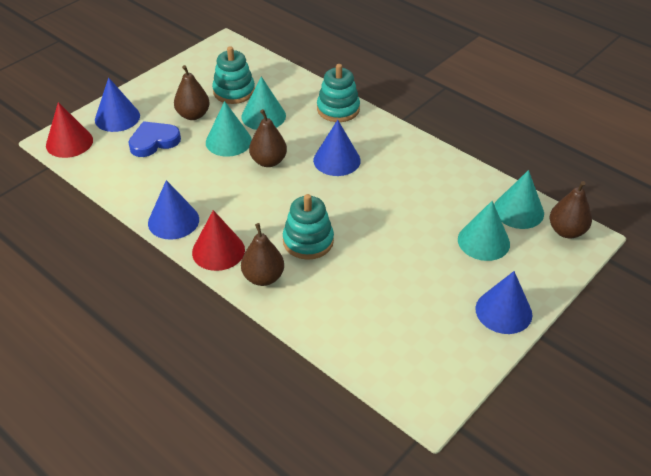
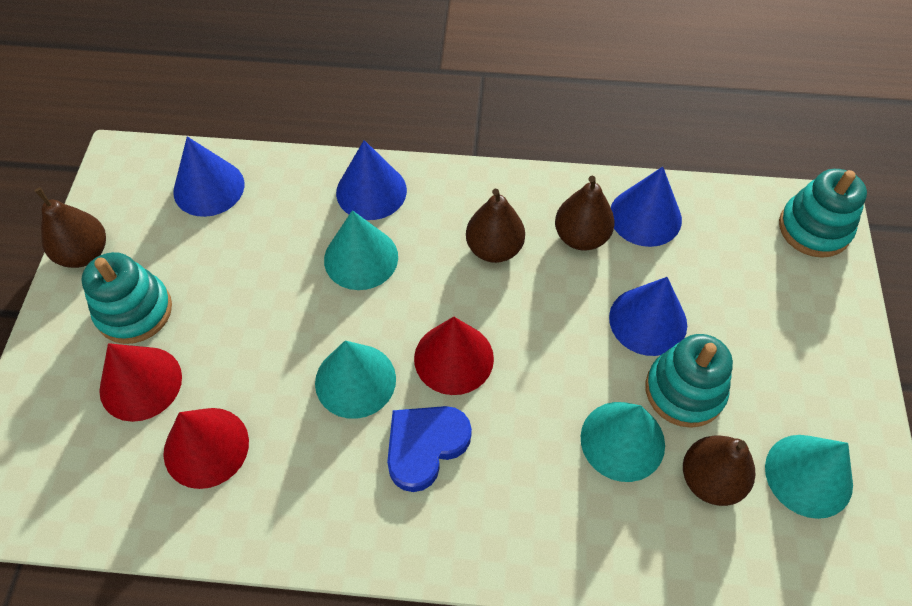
red cone: [46,102,93,158] [192,210,245,271] = 2 -> [99,343,182,422] [163,408,249,489] [414,317,494,395] = 3

